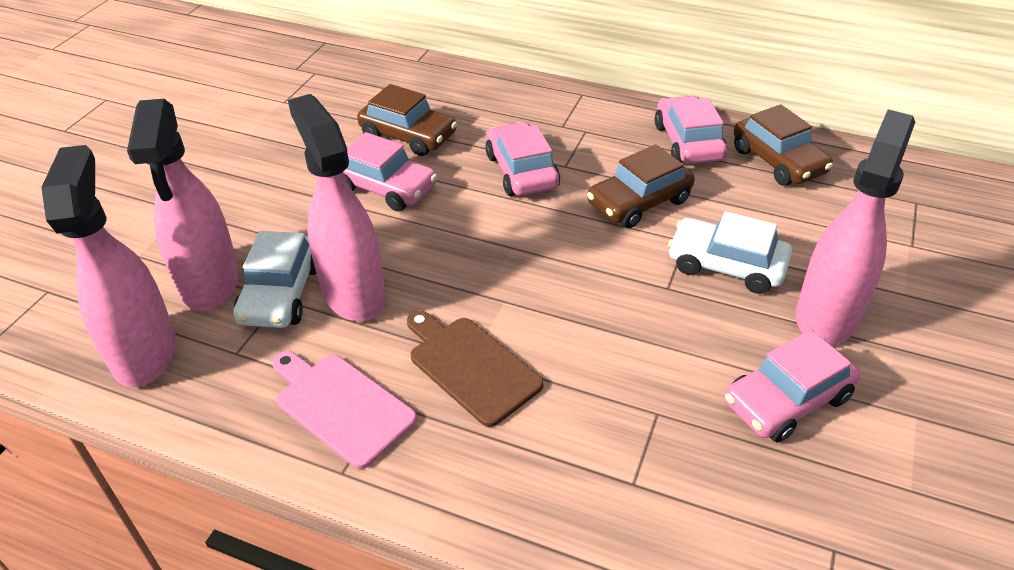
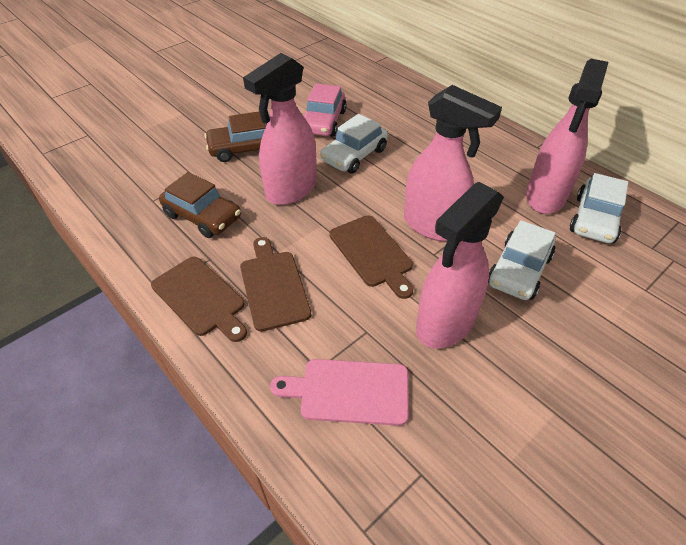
brown car: [357,84,457,156] [587,144,695,228] [734,104,833,186] = 3 -> [159,172,241,238] [204,112,267,162] = 2
brown cutting board: [407,311,544,427] = 1 -> [151,257,247,342] [240,237,311,332] [329,215,413,299] = 3
pink car: [343,132,437,211] [485,122,560,196] [655,96,727,164] [724,330,860,443] = 4 -> [304,83,347,137] = 1
white car: [233,231,316,328] [668,211,792,294] = 2 -> [320,114,388,174] [488,220,556,300] [570,173,628,243] = 3

